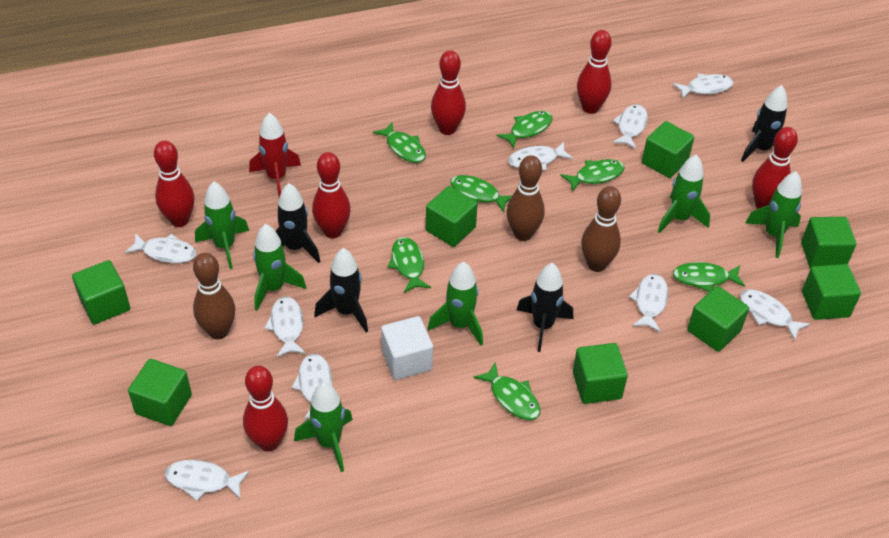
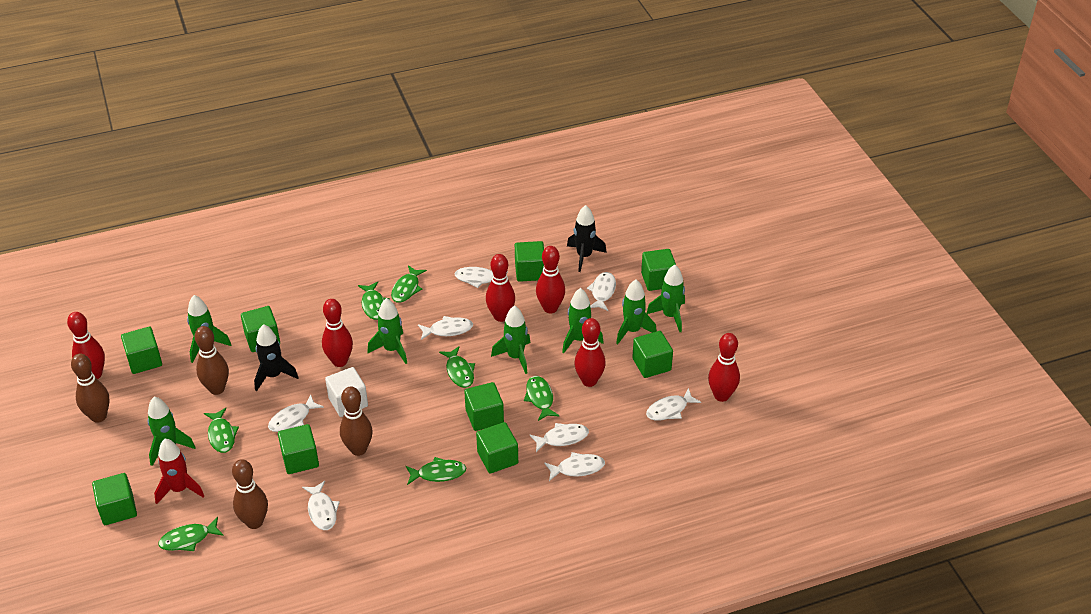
black rocket: [276,183,320,263] [314,248,368,332] [517,263,573,352] [741,85,788,162] = 4 -> [254,324,299,391] [567,205,607,272] = 2
brown bowling pin: [193,253,235,340] [507,155,545,241] [581,186,621,272] = 3 -> [71,354,110,423] [195,326,229,395] [232,459,268,529] [340,387,373,456] = 4
green cube: [72,260,130,325] [128,359,192,426] [426,186,478,247] [573,343,628,404] [642,121,694,178] [687,286,749,352] [801,217,856,268] [802,264,861,320] = 8 -> [92,473,137,525] [121,327,162,374] [241,306,280,352] [278,424,319,474] [464,382,504,431] [476,422,518,474] [515,241,544,282] [632,331,673,378] [641,249,676,291] = 9
green rocket: [195,182,249,269] [253,224,306,310] [294,382,353,472] [428,262,483,346] [658,154,710,233] [745,171,802,258] = 6 -> [148,397,196,466] [187,295,231,363] [368,298,407,364] [491,306,530,374] [562,288,604,353] [616,279,657,344] [647,265,685,332] = 7
white fish: [124,233,197,263] [165,460,250,501] [264,296,306,357] [291,354,332,420] [508,142,573,171] [612,104,648,149] [629,274,668,332] [673,74,734,99] [740,289,810,340] = 9 -> [268,394,324,432] [302,481,340,530] [418,316,473,340] [454,267,508,288] [529,423,589,452] [544,452,605,481] [587,272,616,311] [646,388,701,421] = 8

